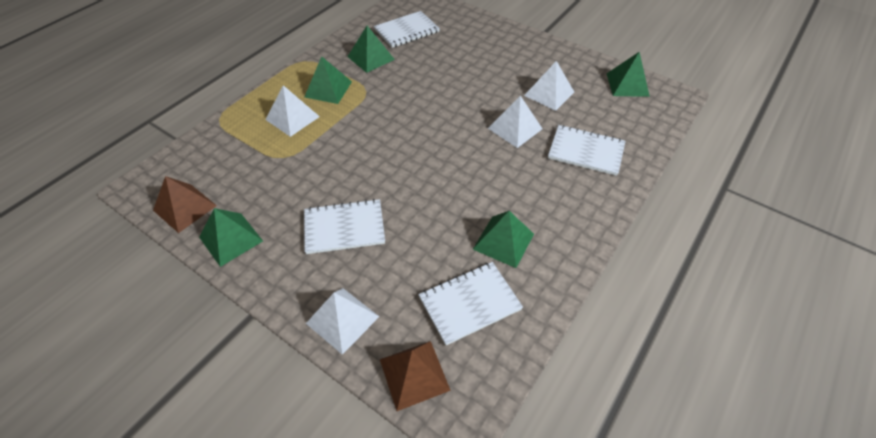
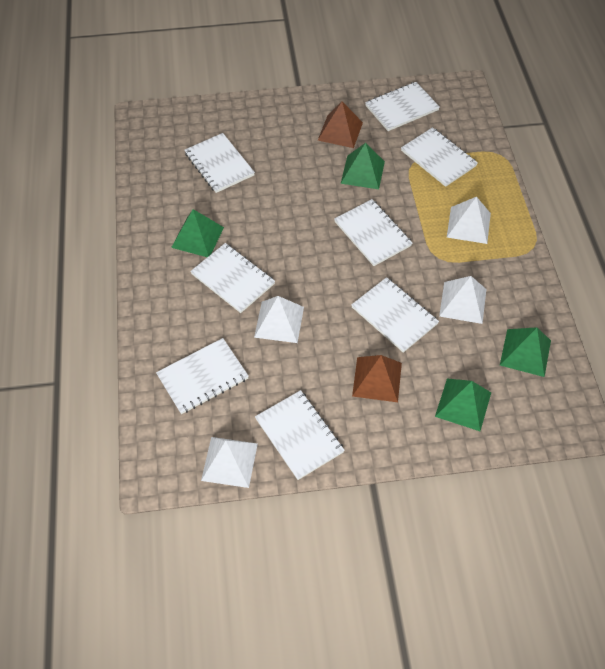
green pyramid: [199,208,263,267] [304,56,352,104] [347,26,395,73] [473,211,534,268] [606,52,650,97] = 5 -> [171,209,224,257] [341,143,385,189] [435,378,491,431] [500,327,551,377] = 4
white notebook: [304,199,385,254] [374,11,440,48] [419,262,523,345] [548,125,625,176] = 4 -> [156,338,249,414] [185,133,255,193] [190,243,275,313] [255,390,345,480] [334,199,413,266] [351,277,439,353] [365,82,440,131] [401,127,478,187] = 8

